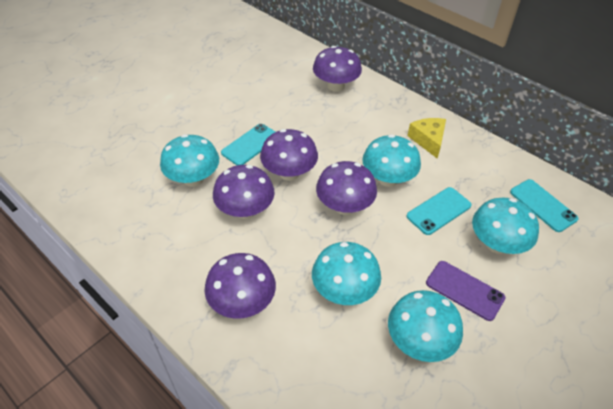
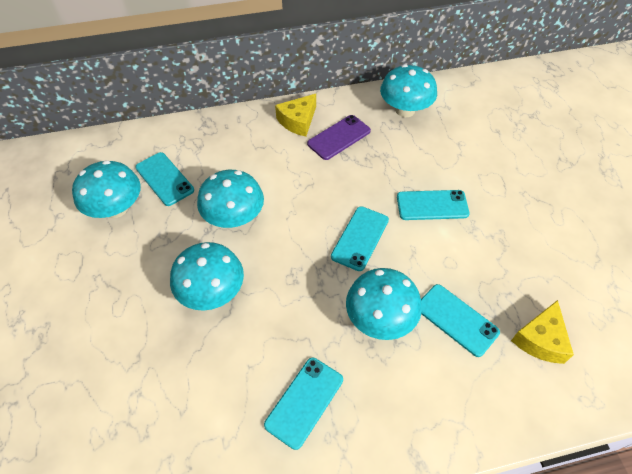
purple mushroom: [204,253,276,319] [213,165,275,219] [260,129,318,181] [313,46,362,92] [316,161,377,215] = 5 -> none = 0
turquoise phone: [221,124,275,165] [406,187,472,235] [510,179,579,232] = 3 -> [135,152,194,206] [264,358,343,450] [331,206,389,271] [397,190,469,220] [421,284,500,357] = 5
yellow cheese: [407,118,446,159] = 1 -> [275,94,316,136] [511,300,574,364] = 2

